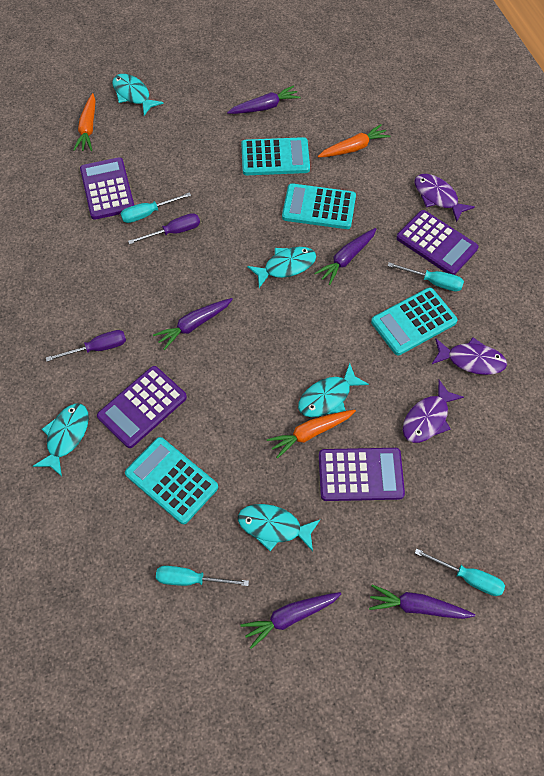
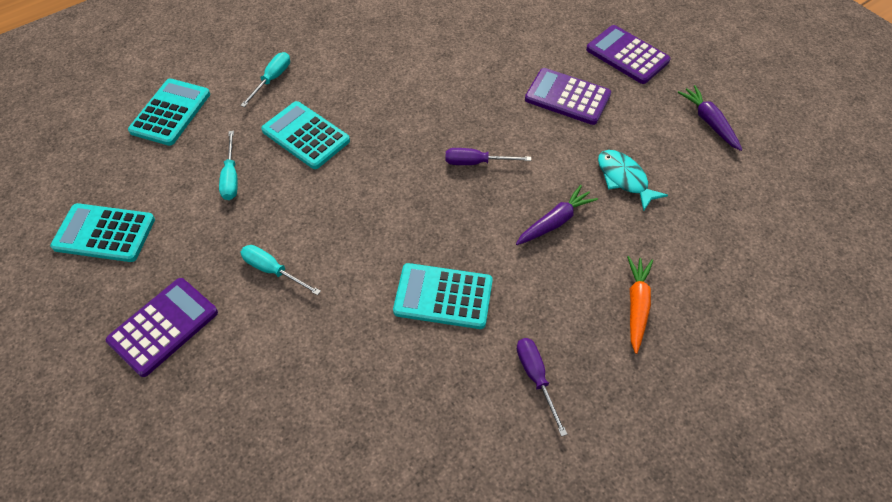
orange carrot: [73,93,95,151] [267,410,356,459] [318,124,390,158] = 3 -> [627,256,653,354] = 1
purple calculator: [80,157,134,220] [97,366,187,448] [319,448,405,501] [396,210,479,275] = 4 -> [106,278,218,377] [525,68,611,125] [586,25,670,84] = 3
purple carrot: [153,298,233,350] [227,86,301,114] [240,592,341,649] [314,228,377,285] [369,585,475,619] = 5 -> [516,185,598,245] [677,85,742,151] = 2
purple fish: [403,380,464,443] [415,174,475,222] [432,337,507,375] = 3 -> none = 0
turquoise fish: [33,403,89,477] [112,74,164,116] [238,504,320,551] [247,247,316,288] [298,363,369,417] = 5 -> [598,150,668,211] = 1
turquoise screwdriver: [120,192,191,223] [156,566,249,586] [388,262,464,292] [415,548,505,596] = 4 -> [219,131,238,200] [240,52,290,107] [240,245,321,295] = 3

